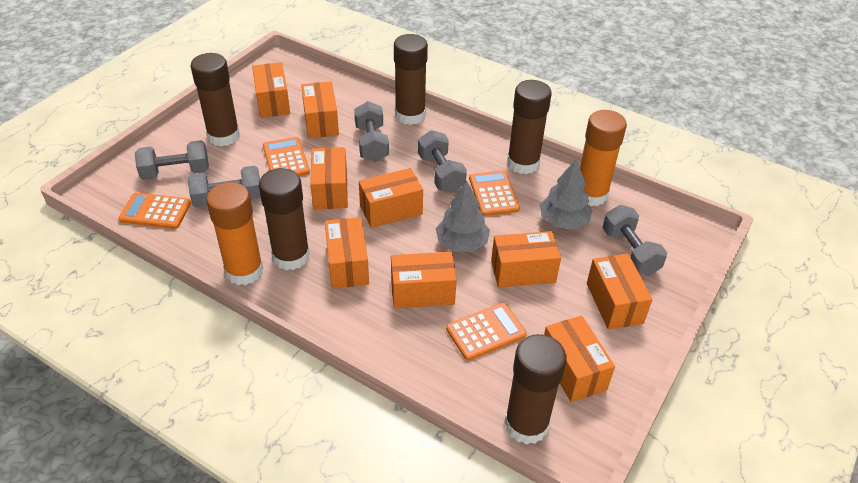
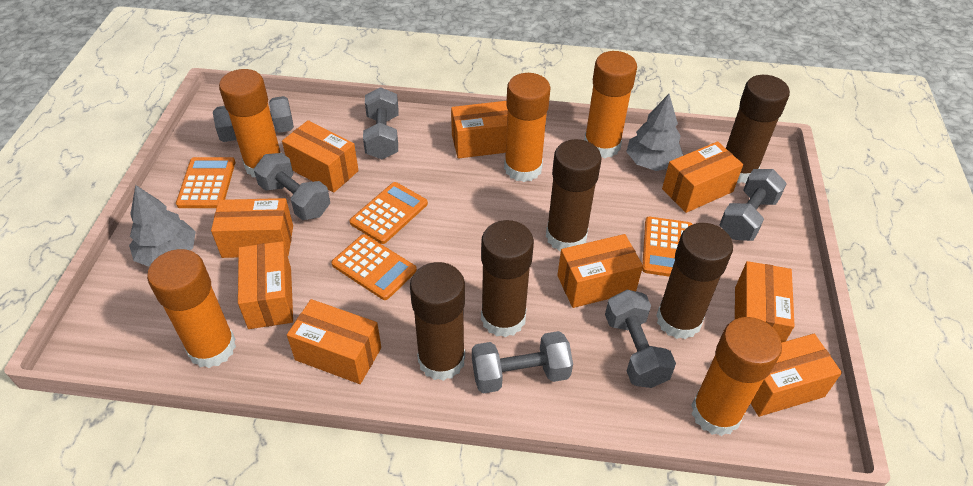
grey dumbbell: [135,140,209,180] [188,166,261,208] [354,101,389,162] [418,130,467,193] [603,205,667,276] = 5 -> [213,96,294,142] [254,153,330,220] [363,87,398,159] [472,331,573,394] [605,290,676,388] [720,169,787,241] = 6
orange glue stick: [206,182,264,285] [580,110,627,206] = 2 -> [147,249,236,368] [219,69,281,177] [504,73,551,182] [584,51,637,158] [691,317,782,436] = 5

